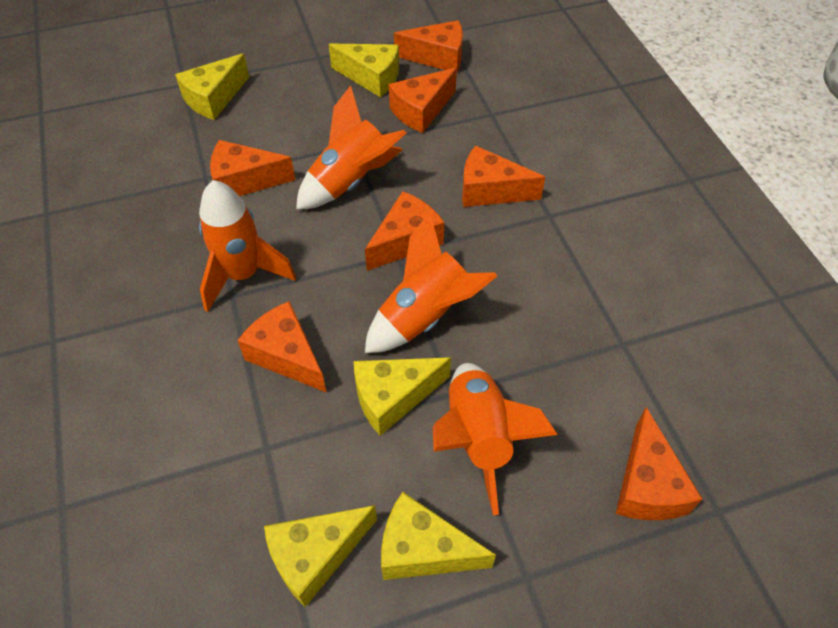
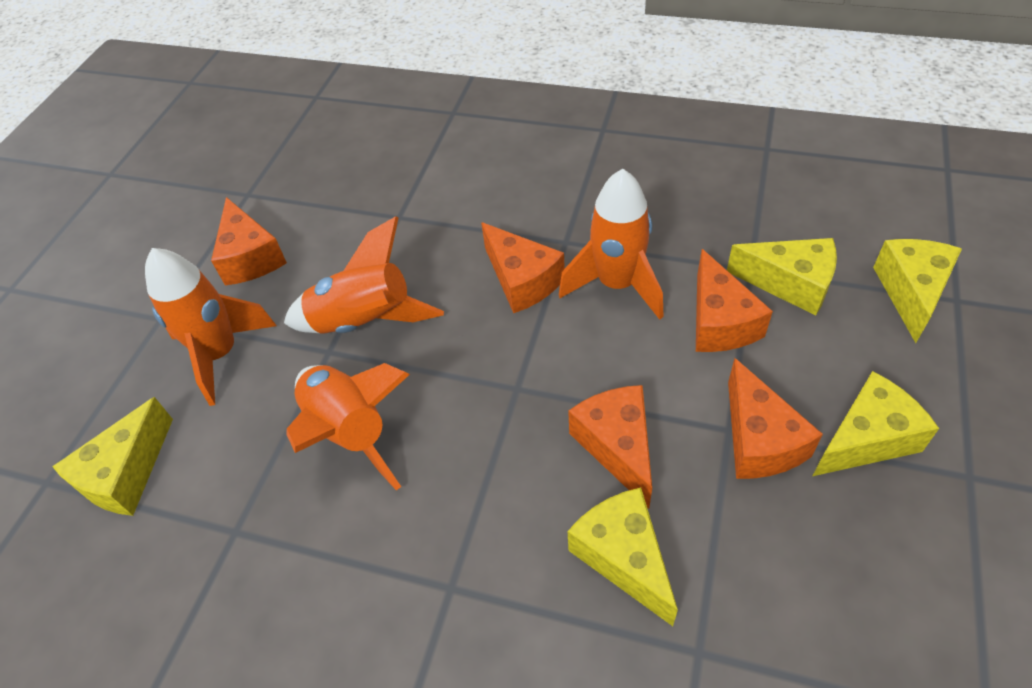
orange cheese: [210,140,295,196] [237,301,327,393] [365,191,444,271] [389,68,457,133] [394,20,463,72] [462,146,545,207] [616,407,702,520] = 7 -> [211,197,287,286] [481,222,565,313] [568,385,652,509] [696,249,773,352] [728,358,823,479] = 5

